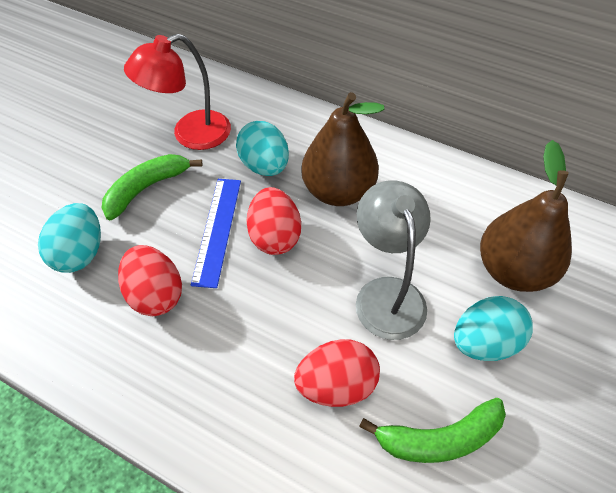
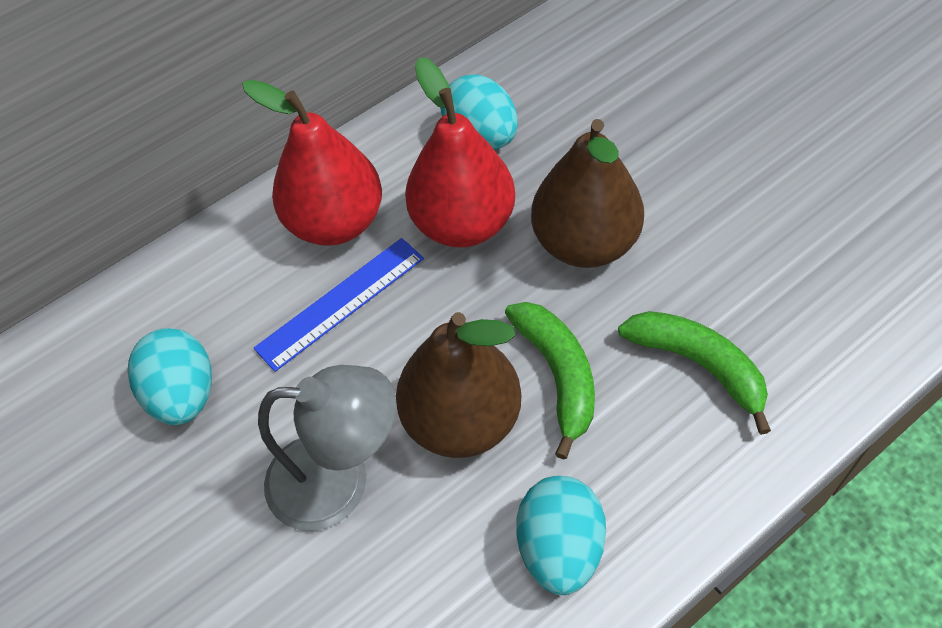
red egg: [118,245,182,316] [247,187,301,255] [294,339,380,407] = 3 -> none = 0
red lamp: [124,34,231,150] = 1 -> none = 0
red pear: none = 0 -> [242,80,382,246] [405,57,515,248] = 2

